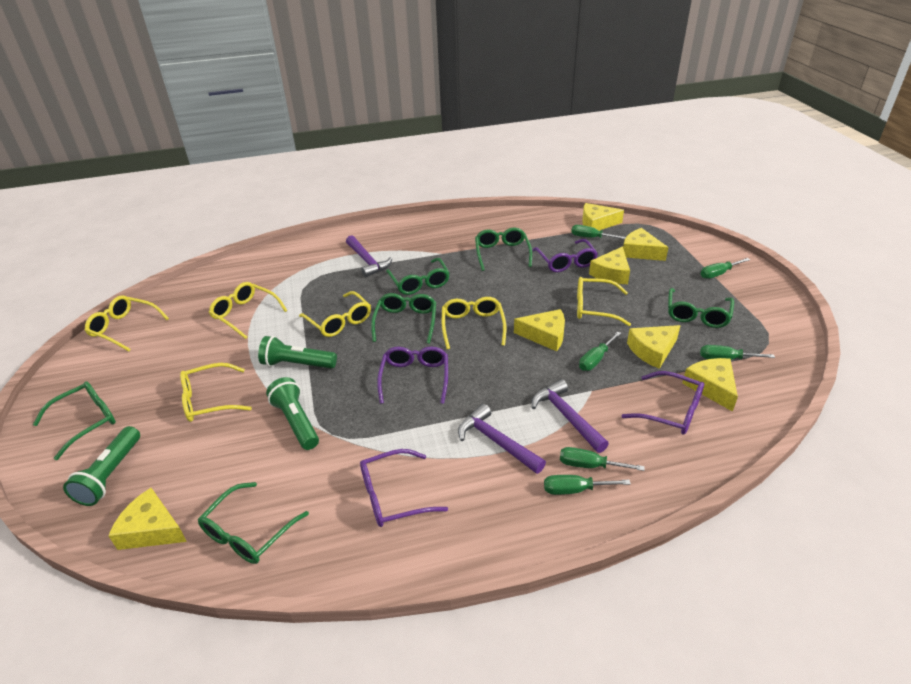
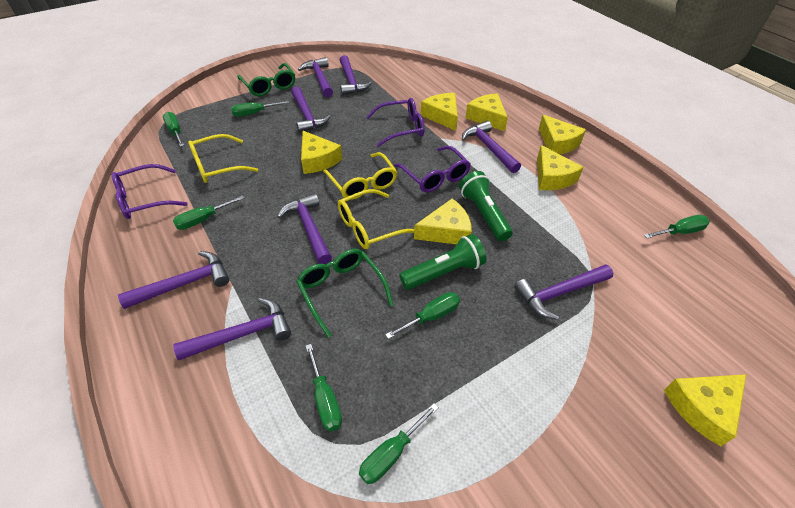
green flashlight: [63,426,140,506] [258,336,337,369] [266,377,319,450] = 3 -> [399,234,486,290] [459,171,513,241] = 2
green glasses: [33,381,116,460] [198,482,309,564] [371,293,436,344] [386,258,450,295] [475,228,532,271] [668,288,734,328] = 6 -> [237,63,295,96] [296,249,393,338] = 2
green screwdriver: [544,475,631,495] [560,447,645,471] [571,225,626,239] [579,331,621,371] [700,345,775,360] [701,258,750,279] = 6 -> [163,112,184,147] [173,195,244,230] [231,101,289,117] [306,344,342,431] [359,403,439,484] [385,292,460,339] [644,215,710,238] = 7
purple glasses: [360,449,448,527] [377,346,448,404] [533,239,598,272] [621,371,704,435] = 4 -> [112,164,188,219] [366,98,424,147] [394,146,471,192] = 3
purple hammer: [346,235,392,277] [458,404,546,474] [532,379,609,453] = 3 -> [118,251,230,309] [173,298,291,360] [277,193,332,264] [291,87,331,133] [298,57,333,97] [340,55,372,95] [462,121,521,173] [514,264,613,320] = 8
yellow glasses: [84,295,169,351] [180,363,252,422] [209,282,288,339] [299,291,371,337] [442,297,507,350] [577,277,631,326] = 6 -> [188,134,258,183] [323,152,397,200] [338,189,414,249] = 3

